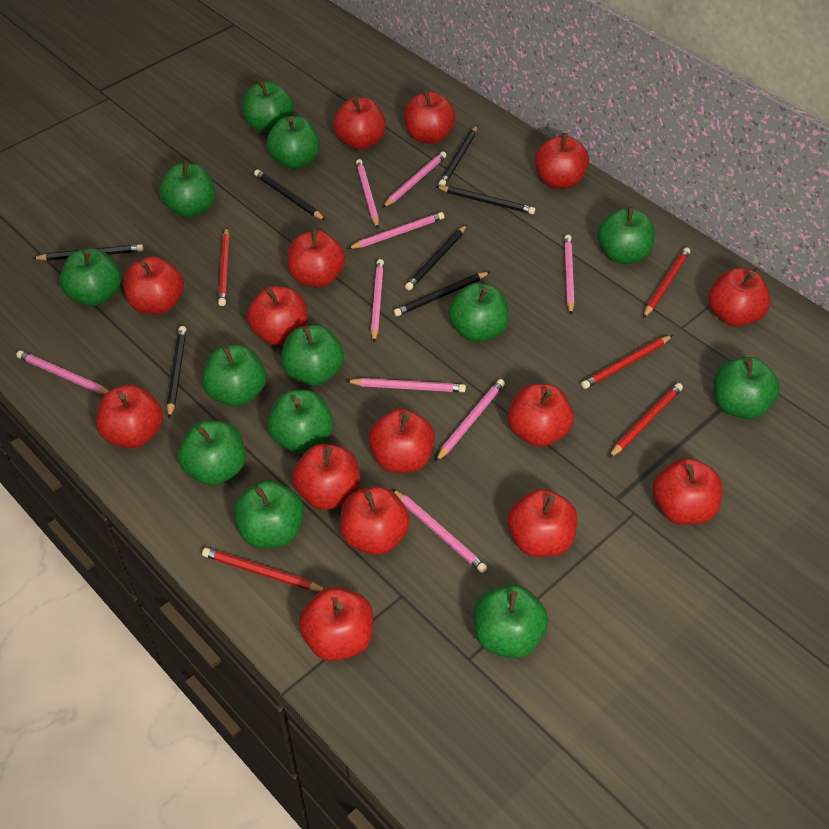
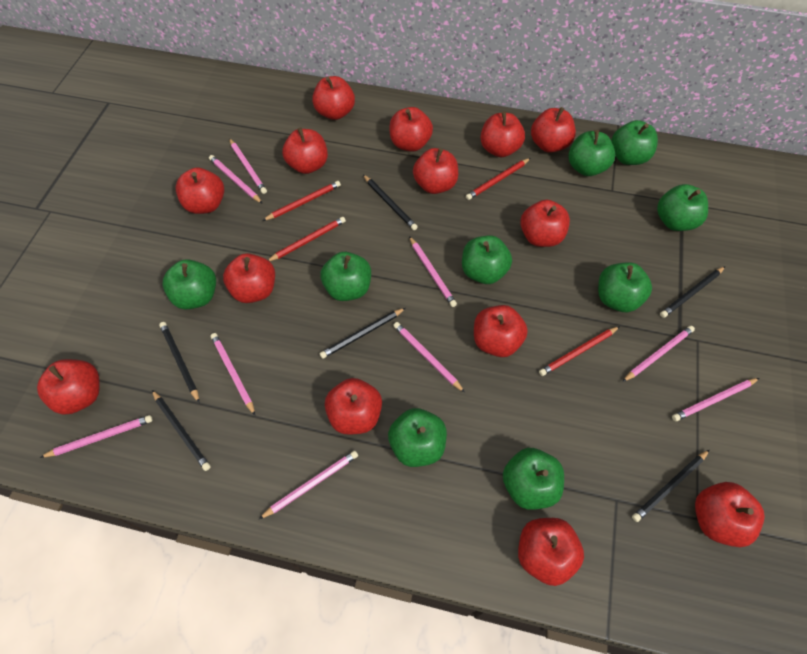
black pencil: [32,244,144,261] [167,326,186,418] [254,169,326,221] [393,272,490,316] [405,225,467,290] [435,186,535,214] [439,125,477,186] = 7 -> [152,390,211,471] [159,322,199,403] [320,308,406,359] [363,175,418,230] [632,450,709,522] [660,266,725,318] = 6
green apple: [60,248,121,306] [159,161,215,218] [178,421,246,486] [202,345,266,406] [233,480,304,548] [242,79,294,133] [266,116,320,169] [267,390,333,453] [281,325,344,386] [448,283,509,342] [474,584,548,658] [597,206,655,264] [713,357,780,419] = 13 -> [162,259,216,309] [320,252,371,301] [388,408,447,467] [462,235,512,284] [503,448,564,510] [568,130,615,176] [598,262,652,312] [611,120,658,165] [657,184,708,231] = 9
red apple: [96,385,163,448] [123,256,184,314] [247,286,308,345] [287,229,346,288] [292,444,360,510] [299,587,373,661] [333,97,386,150] [340,486,410,555] [368,409,435,473] [404,90,455,144] [507,489,578,557] [508,384,574,447] [535,133,589,189] [652,458,723,525] [708,268,771,327] = 15 -> [37,359,100,415] [175,167,224,214] [223,253,275,303] [282,127,328,174] [312,76,355,120] [325,378,382,435] [389,107,433,152] [413,148,458,194] [474,305,528,357] [480,111,525,157] [518,518,584,586] [520,200,570,247] [531,107,576,153] [695,482,765,547] = 14
red pencil: [202,548,325,591] [218,227,230,306] [581,335,673,389] [609,383,683,458] [643,247,690,318] = 5 -> [262,181,341,221] [268,217,346,262] [466,158,531,200] [539,326,620,376] = 4

